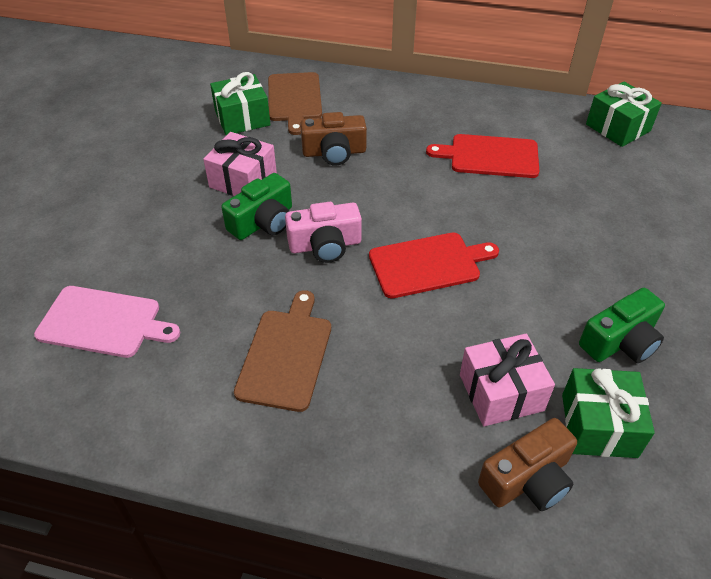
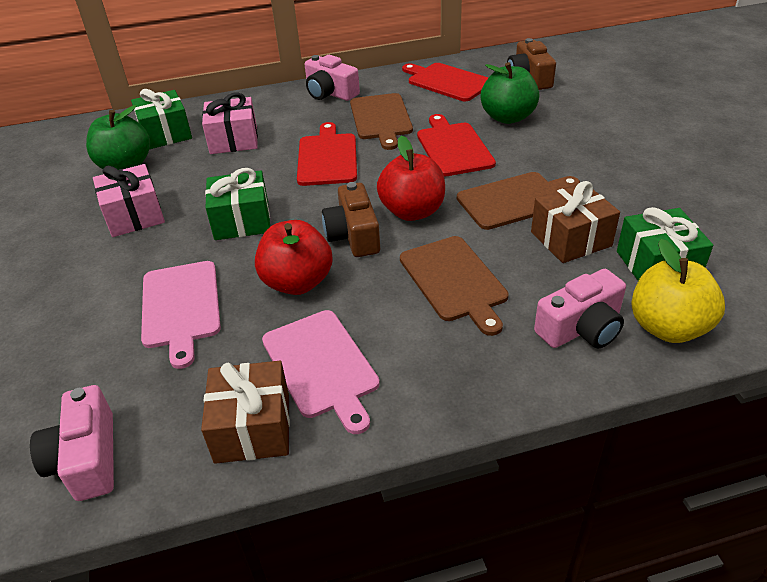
brown cutting board: [234,290,331,412] [268,72,322,135] = 2 -> [350,93,413,150] [400,236,509,336] [457,172,580,230] = 3
brown gift: none = 0 -> [201,361,290,464] [531,181,620,263] = 2
green apple: none = 0 -> [86,105,150,170] [481,62,539,124] = 2
green camera: [221,173,292,240] [579,288,665,363] = 2 -> none = 0
pink camera: [285,202,362,263] = 1 -> [30,385,114,501] [305,55,360,101] [534,269,626,349] = 3
pink cutting board: [34,286,180,358] = 1 -> [141,261,221,369] [262,310,380,434] = 2
red apple: none = 0 -> [255,220,333,295] [377,136,445,221] = 2
red cutting board: [369,233,499,298] [426,134,539,178] = 2 -> [297,122,357,186] [402,63,488,101] [417,114,496,176] = 3
yellow apple: none = 0 -> [631,239,725,343] = 1

